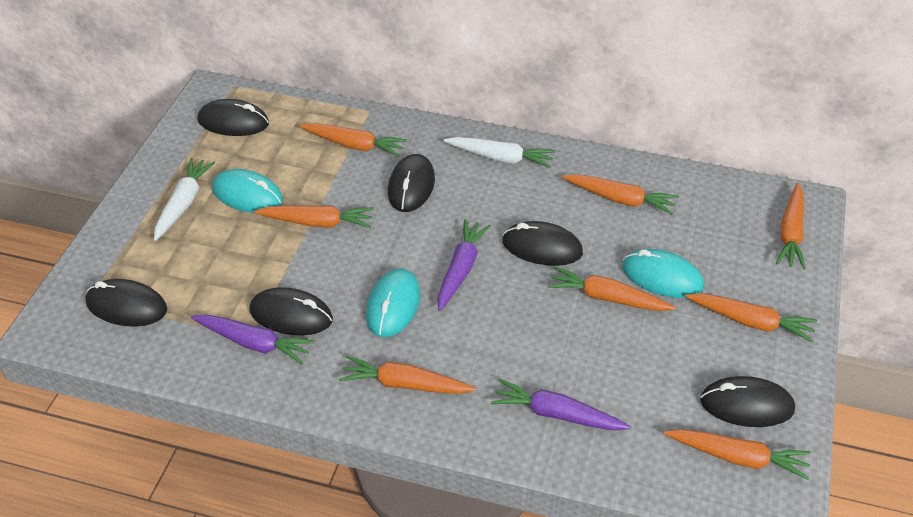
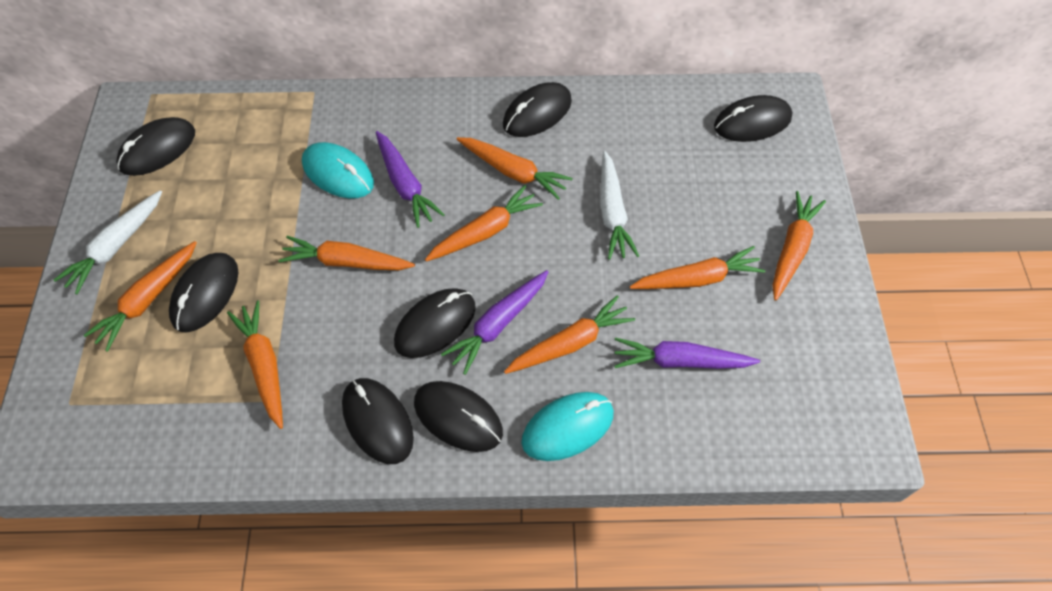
black mouse: [86,279,167,327] [198,99,269,136] [249,287,333,335] [388,154,435,212] [502,221,583,266] [700,376,795,427] = 6 -> [116,117,195,176] [169,253,238,333] [342,378,414,464] [394,288,476,358] [414,381,503,452] [503,82,572,137] [714,95,792,142] = 7
turquoise mouse: [212,169,283,213] [366,269,420,337] [622,249,704,298] = 3 -> [302,142,374,198] [521,392,614,461] = 2

